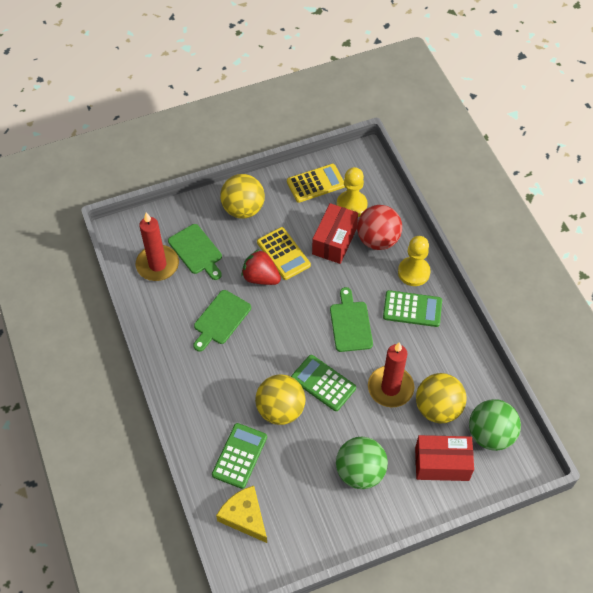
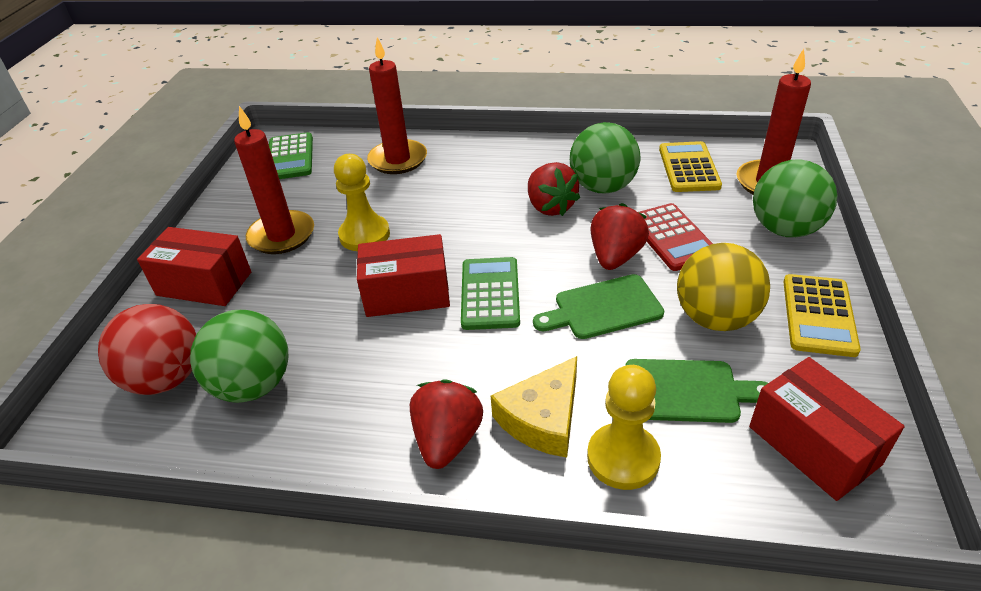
green ball: [336,437,388,489] [469,399,521,451] = 2 -> [190,310,288,403] [570,122,640,193] [753,159,837,237] = 3
green calculator: [212,423,267,489] [291,355,356,411] [383,290,442,327] = 3 -> [269,132,313,179] [461,257,520,330] = 2
green cutting board: [168,224,222,280] [193,290,251,352] [330,287,373,352] = 3 -> [533,274,664,339] [625,359,768,423] = 2
red box: [312,203,358,264] [415,435,474,481] = 2 -> [137,227,251,306] [357,234,450,317] [749,357,905,501] = 3
red calculator: none = 0 -> [639,203,713,271] = 1
red candle: [136,212,179,281] [368,342,414,407] = 2 -> [234,106,314,254] [367,37,427,174] [736,49,811,195] = 3
red strawberry: [241,249,281,285] = 1 -> [410,379,483,469] [528,162,580,216] [591,203,649,270] = 3
yellow ball: [220,174,265,219] [255,374,306,425] [416,373,466,423] = 3 -> [677,243,770,331] = 1

